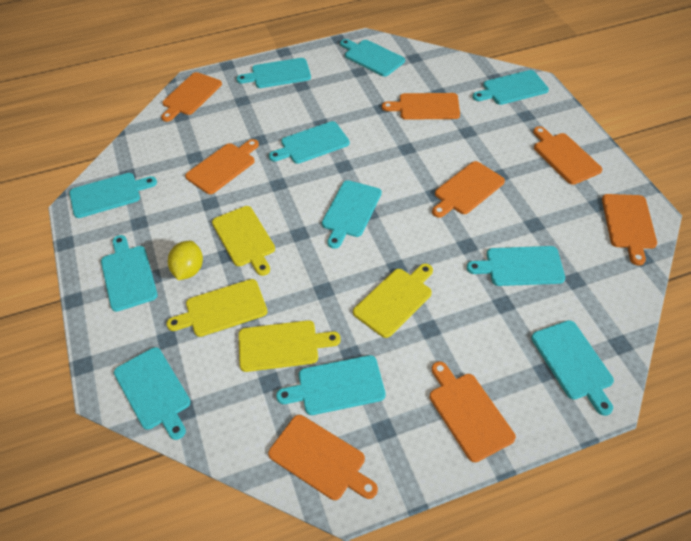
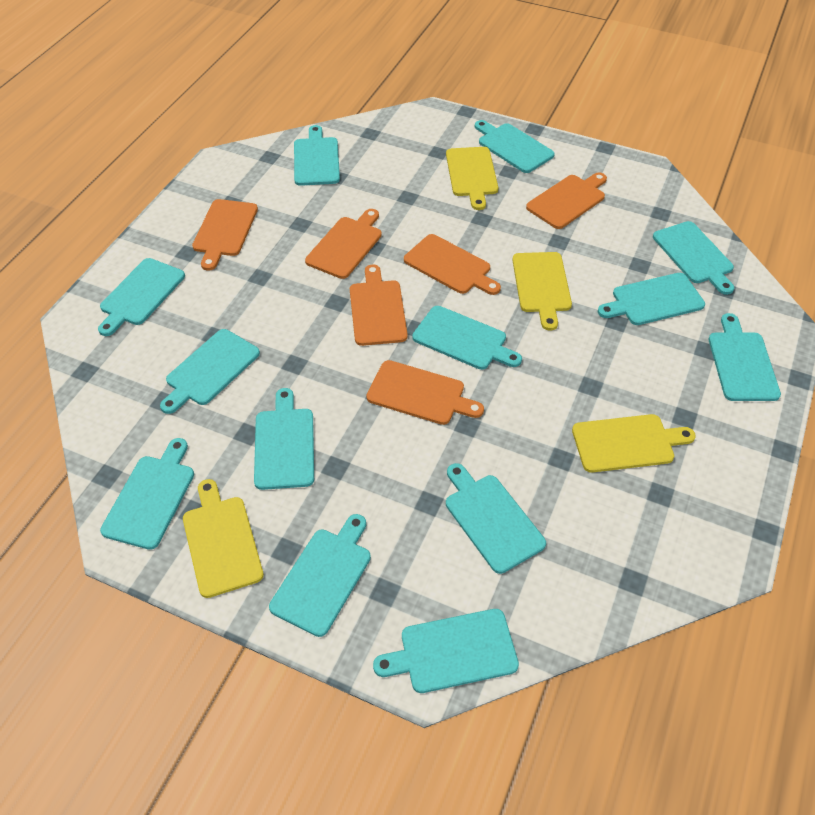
orange cutting board: [161,72,222,122] [185,139,259,194] [268,415,378,500] [382,93,460,120] [430,361,516,462] [432,161,505,218] [533,126,603,185] [602,194,657,266] = 8 -> [192,199,258,271] [305,209,382,279] [350,264,408,346] [366,360,484,425] [404,234,501,295] [526,172,607,229] = 6
turquoise cutting board: [69,173,157,218] [101,235,158,312] [114,347,191,440] [236,58,311,88] [269,121,350,164] [276,355,386,415] [322,180,382,249] [340,39,405,76] [467,246,565,286] [473,70,549,105] [531,320,614,416] = 11 -> [98,258,185,336] [100,438,194,550] [160,329,260,414] [254,388,314,490] [269,514,371,637] [294,125,340,186] [373,609,519,693] [412,306,522,370] [446,463,546,574] [475,120,555,173] [598,273,705,325] [653,221,734,295] [709,313,781,401] = 13
yellow lemon: [168,241,203,280] = 1 -> none = 0

